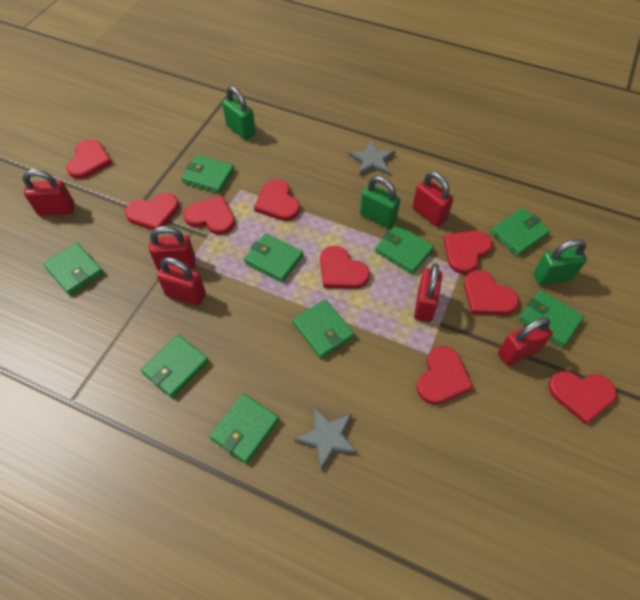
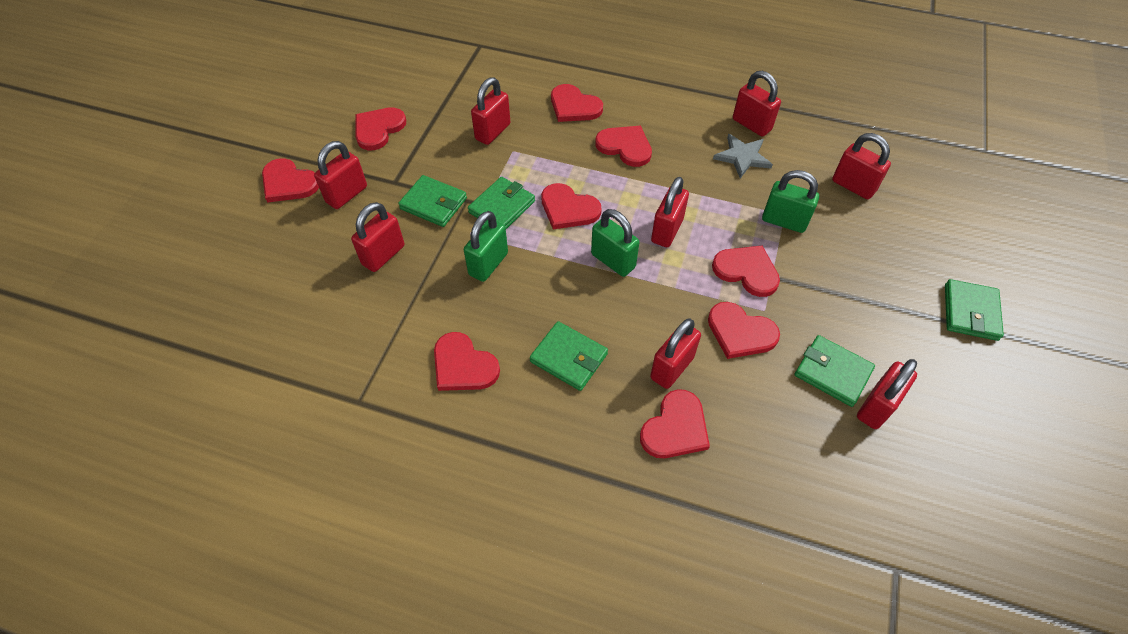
green wallet: [43,243,103,295] [141,334,209,398] [181,155,234,193] [210,393,279,464] [244,233,303,283] [292,299,354,358] [375,224,434,274] [491,208,550,256] [519,290,584,347] = 9 -> [398,175,467,227] [468,177,535,229] [530,321,608,391] [795,335,875,407] [945,279,1004,341] = 5
grey star: [294,407,358,470] [348,140,396,176] = 2 -> [713,134,773,178] = 1
red padlock: [22,169,75,216] [149,226,196,271] [157,257,206,305] [412,172,453,227] [414,264,442,322] [498,317,552,366] = 6 -> [314,141,367,209] [351,202,404,272] [471,77,510,145] [650,318,701,389] [651,177,689,247] [733,71,781,137] [832,133,891,199] [857,359,917,429] = 8

